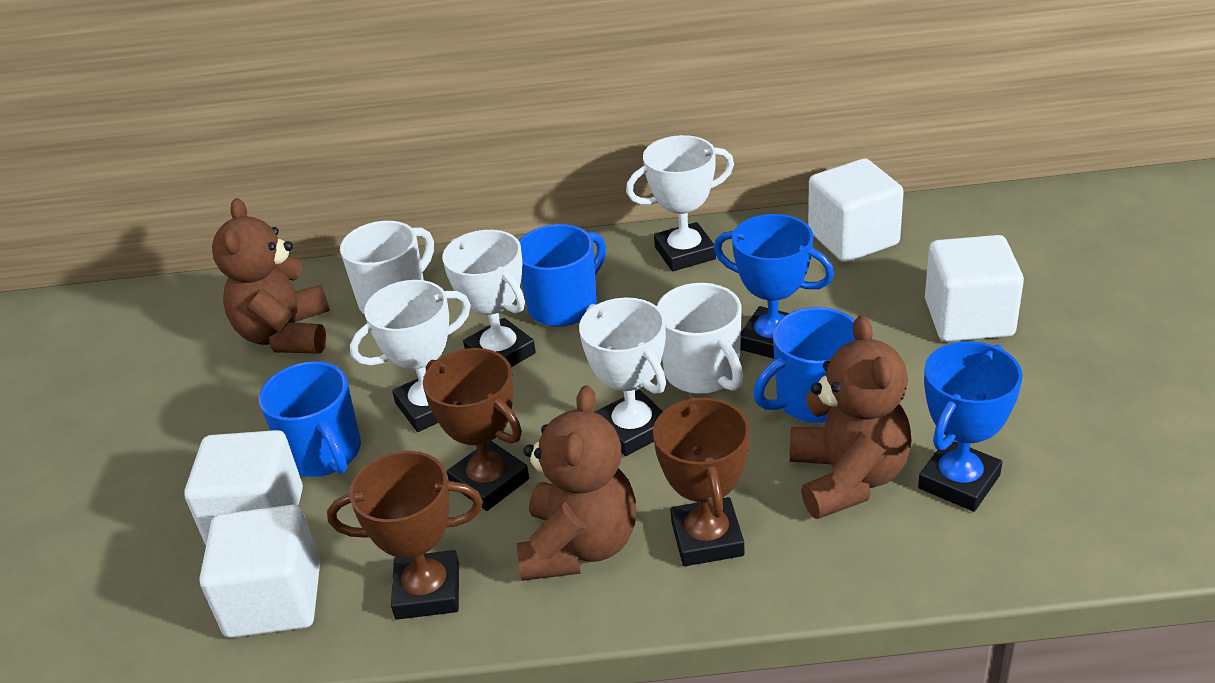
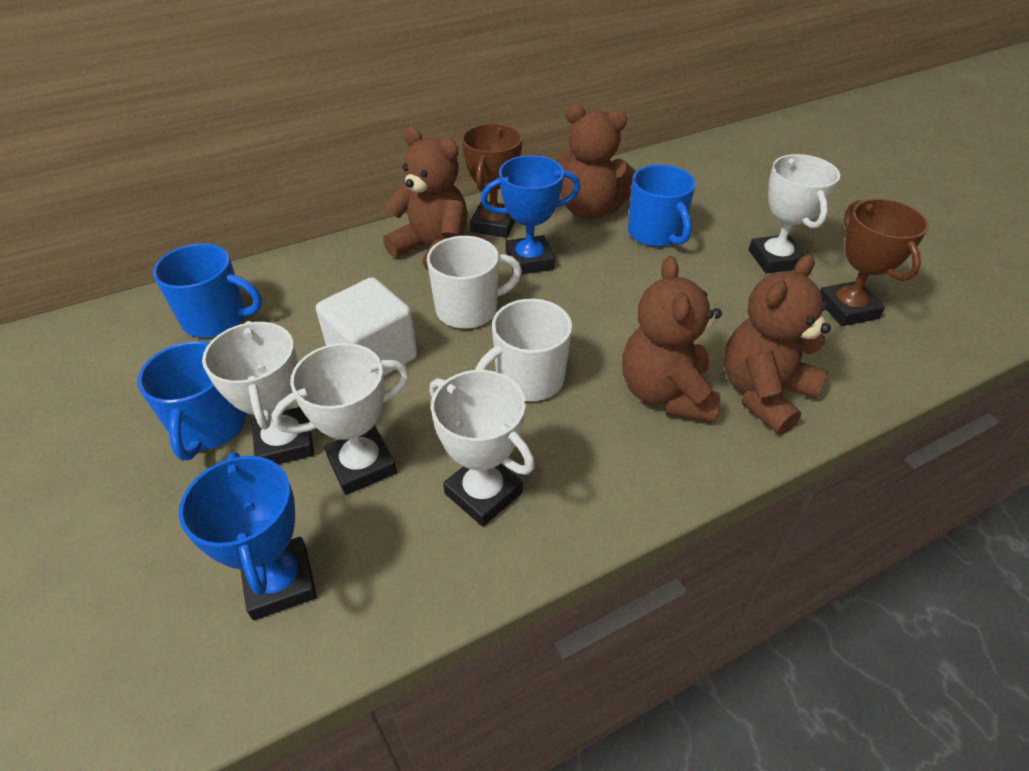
brown teddy bear: [212,198,330,354] [517,385,636,581] [790,315,912,519] = 3 -> [383,126,468,271] [556,103,636,219] [622,256,722,423] [724,254,831,435] = 4
brown trophy: [327,451,483,620] [423,348,529,511] [653,396,750,566] = 3 -> [462,123,522,238] [820,199,929,326] = 2
white cube: [184,430,303,545] [200,505,320,638] [808,158,904,262] [925,235,1024,342] = 4 -> [316,277,417,376] = 1

